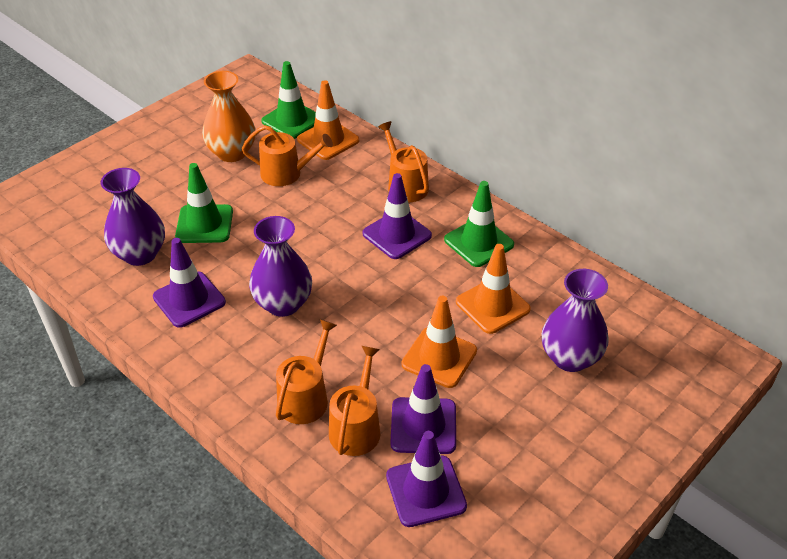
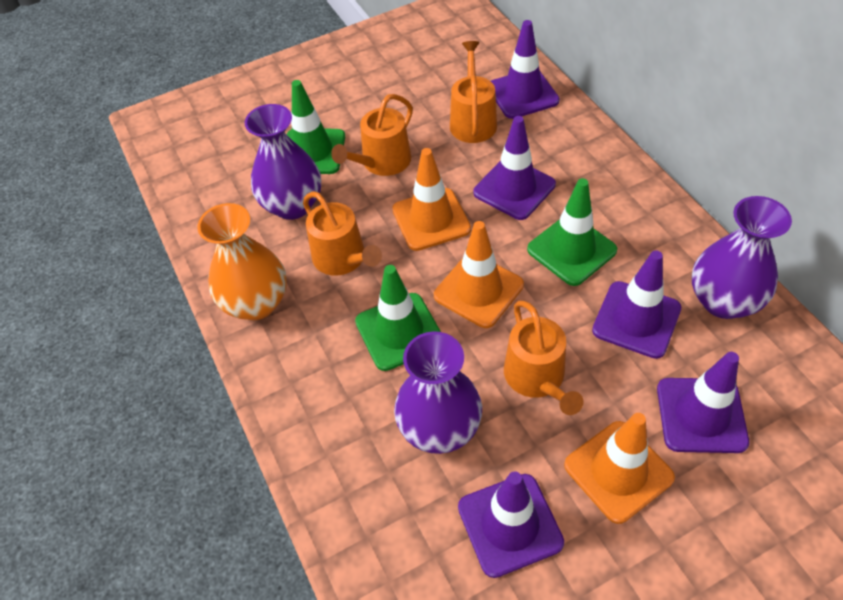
purple traffic cone: [153,238,226,328] [362,173,432,259] [386,431,467,527] [391,364,456,454] = 4 -> [458,471,564,578] [473,116,556,220] [491,20,560,119] [592,250,681,359] [657,352,749,453] = 5

